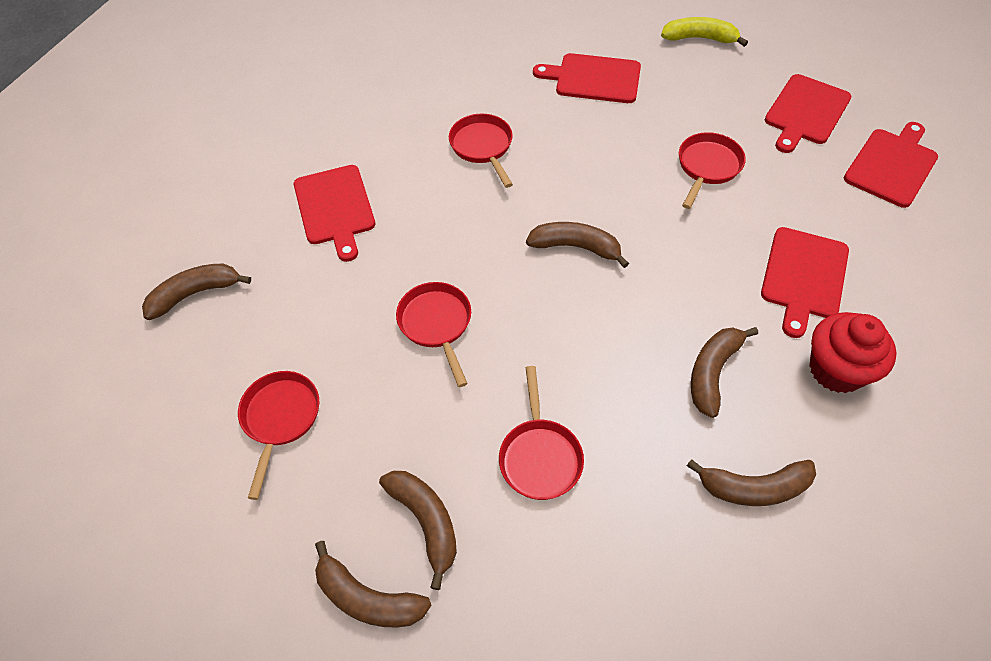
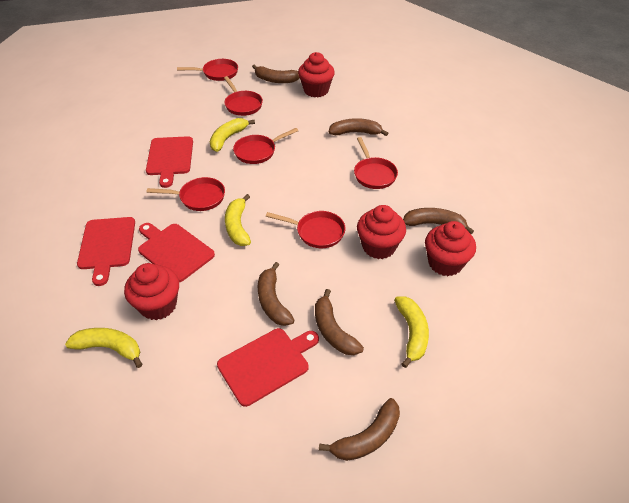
red cupcake: [809,312,897,393] = 1 -> [124,263,179,320] [298,52,335,97] [357,205,406,259] [425,221,476,276] = 4
red cutting board: [294,165,375,262] [533,53,641,103] [761,227,849,338] [765,74,852,153] [844,122,938,208] = 5 -> [77,217,135,286] [138,223,215,282] [146,136,193,188] [217,328,319,407] = 4
red pan: [238,371,319,500] [396,282,471,387] [449,114,513,188] [499,366,584,500] [679,132,746,209] = 5 -> [147,177,225,211] [177,59,238,81] [224,76,263,116] [233,128,298,164] [266,211,345,248] [354,137,398,189] = 6
yellow banana: [661,17,748,47] = 1 -> [65,328,143,368] [210,118,255,152] [225,194,251,246] [394,296,429,368] = 4

